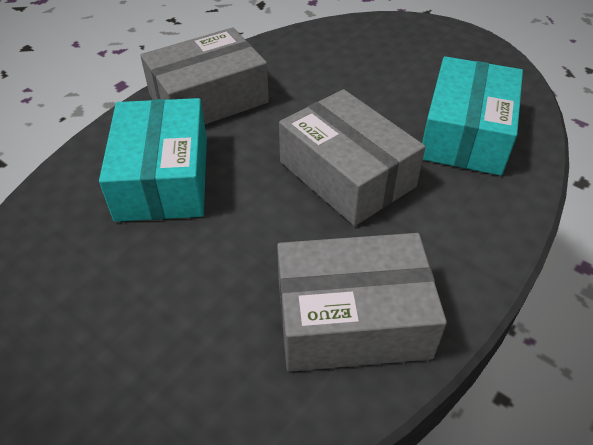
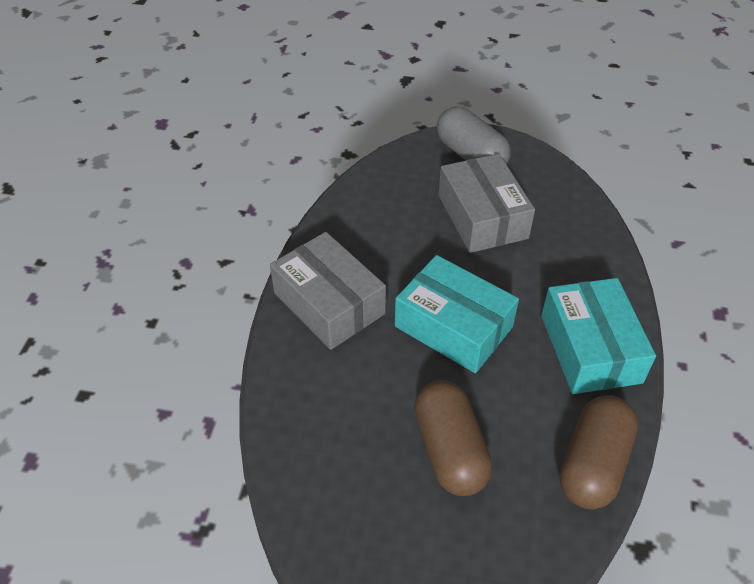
brown capsule: none = 0 -> [414,380,492,496] [560,395,638,509] = 2
grey box: [140,28,269,125] [277,233,447,372] [279,89,425,226] = 3 -> [270,232,386,350] [439,154,535,253] = 2
grey capsule: none = 0 -> [437,106,511,165] = 1

